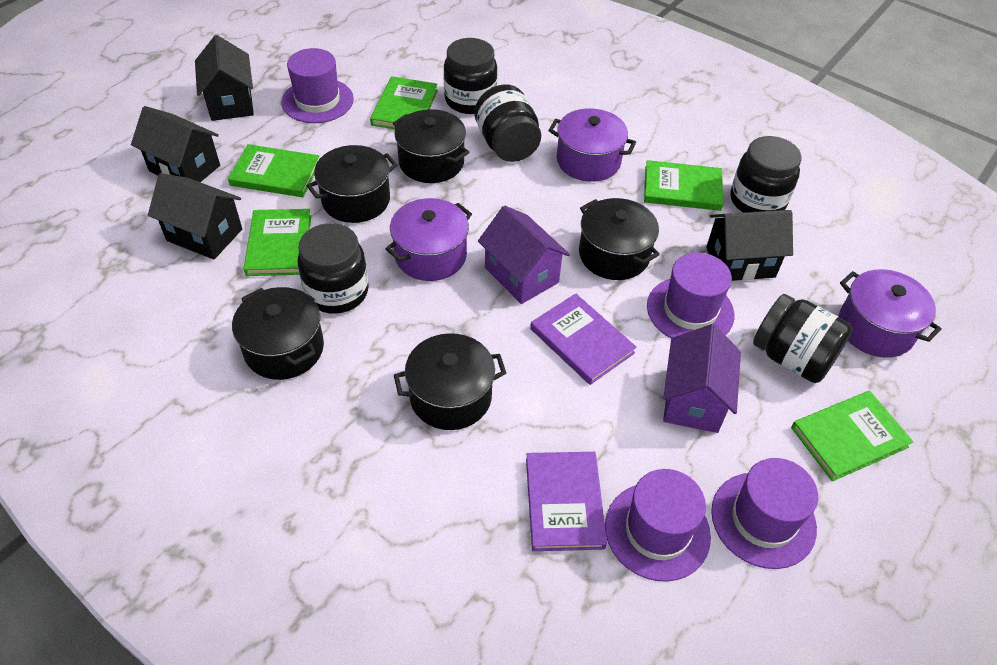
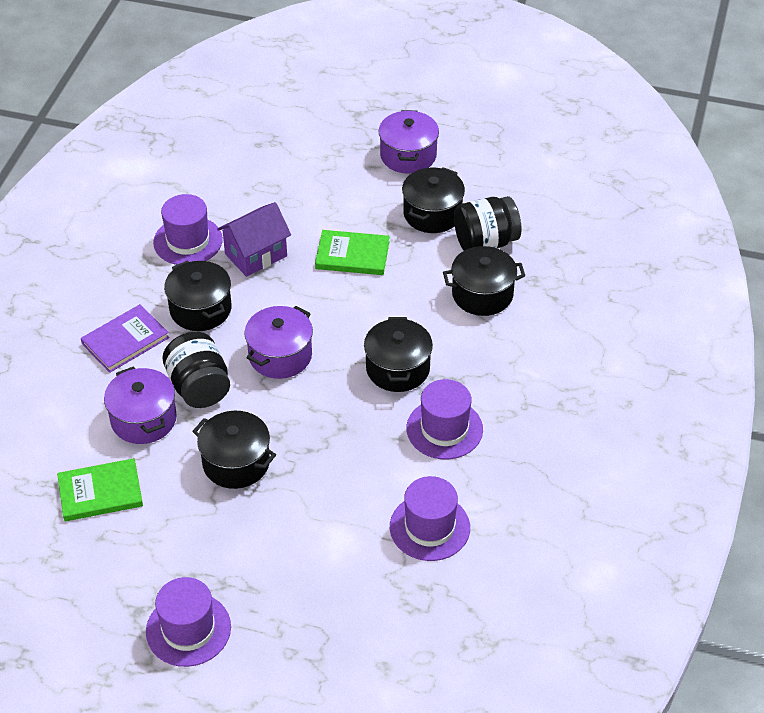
black house: [131,106,220,182] [148,173,242,259] [195,35,254,121] [706,210,793,281] = 4 -> none = 0
black jar: [297,223,369,314] [443,38,497,114] [475,84,541,162] [731,136,802,213] [753,294,853,383] = 5 -> [162,332,230,408] [454,196,522,251] = 2
green book: [228,144,319,197] [244,209,311,276] [370,76,438,129] [644,160,724,211] [791,391,913,481] = 5 -> [57,458,143,521] [315,230,390,275] = 2
purple book: [526,452,607,551] [530,293,636,385] = 2 -> [81,304,169,373] = 1
purple house: [478,205,570,304] [663,324,741,433] = 2 -> [217,202,291,277] = 1

